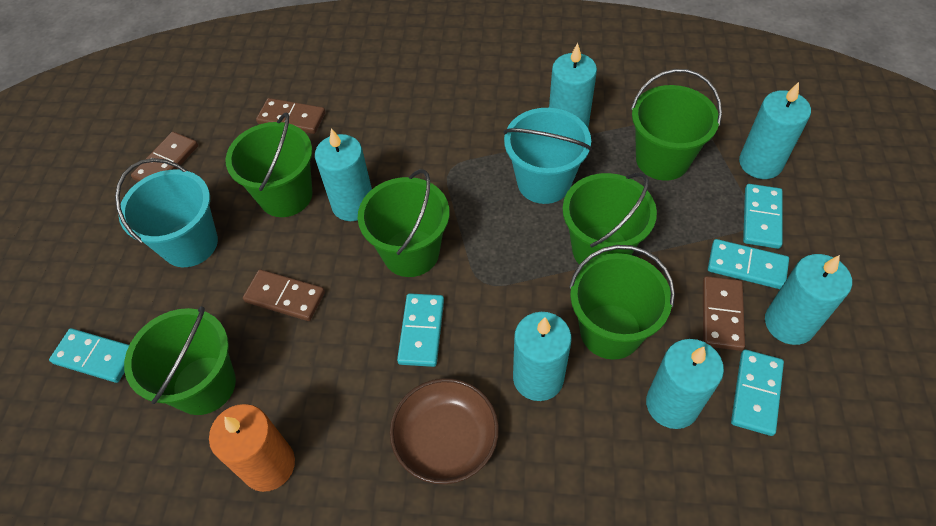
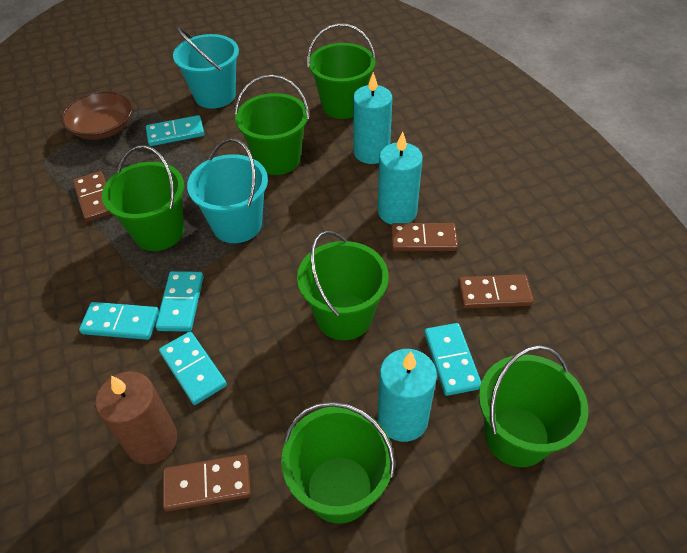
brown candle: none = 0 -> [95,371,177,464] = 1
orange candle: [209,404,295,492] = 1 -> none = 0
turquoise candle: [315,128,372,221] [513,312,571,401] [549,43,597,128] [646,339,724,429] [739,82,811,179] [765,254,852,345] = 6 -> [353,72,392,164] [378,132,423,224] [378,349,437,442] = 3

